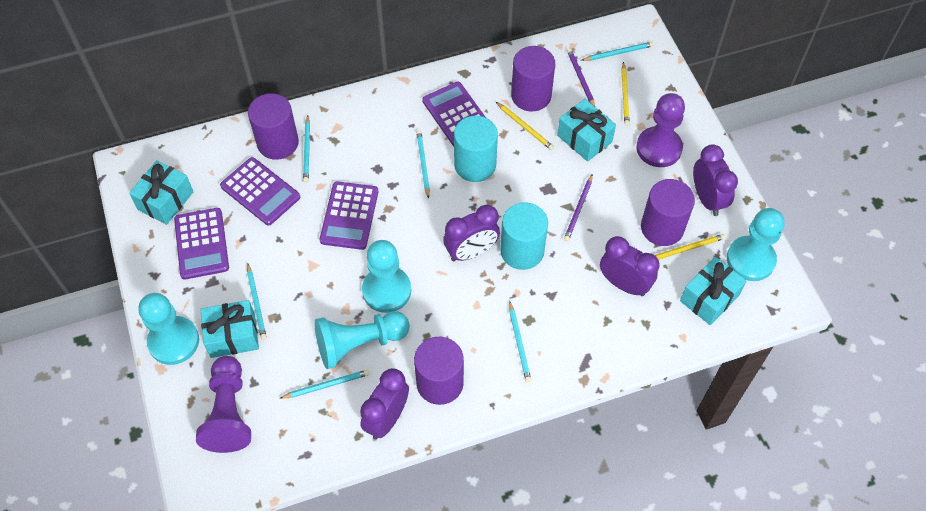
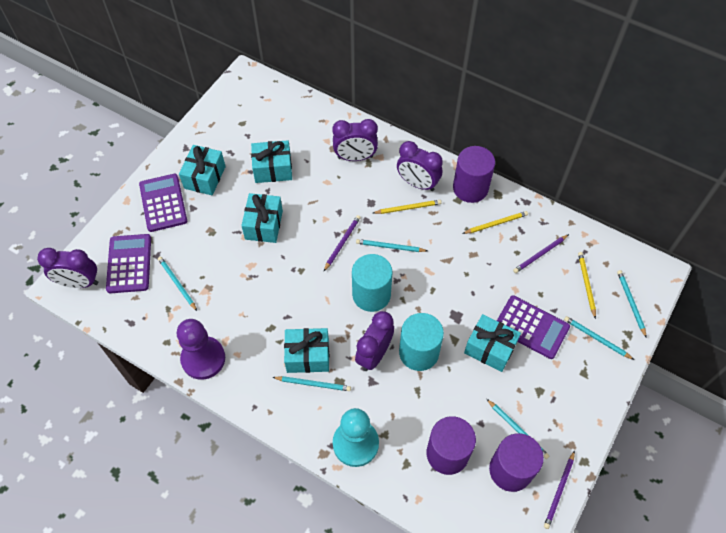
purple calculator: [174,208,229,280] [220,157,300,226] [320,181,378,250] [422,82,486,146] = 4 -> [106,234,151,293] [139,174,187,232] [497,295,570,359] = 3
purple cylinder: [248,93,299,160] [414,337,464,405] [511,46,555,111] [641,179,695,246] = 4 -> [427,416,476,475] [453,146,495,203] [489,433,544,492] = 3
purple pawn: [196,356,251,453] [636,93,685,167] = 2 -> [176,319,225,380] = 1
purple pencil: [564,174,593,241] [567,49,595,106] = 2 -> [324,215,361,271] [513,234,569,273] [544,451,575,529] = 3
turquoise gift: [129,160,193,225] [201,300,259,358] [557,99,616,162] [680,257,746,325] = 4 -> [179,145,226,195] [241,193,283,243] [251,140,292,183] [284,328,329,373] [464,314,521,372] = 5
turquoise pawn: [138,293,199,365] [314,311,410,369] [362,240,411,313] [727,208,785,281] = 4 -> [333,408,379,467] = 1

